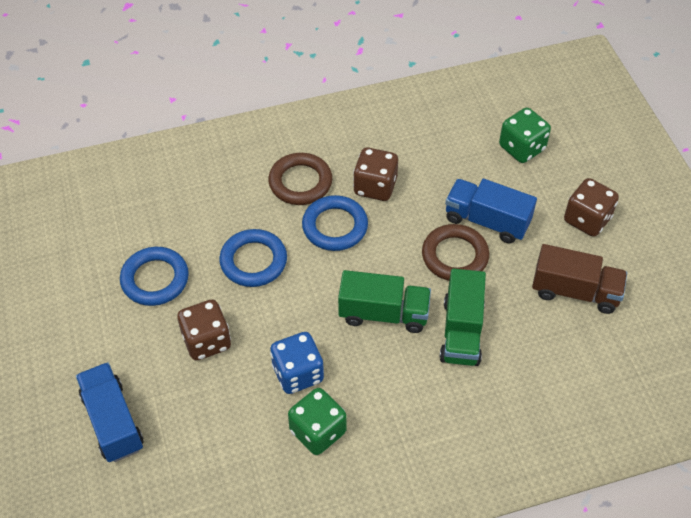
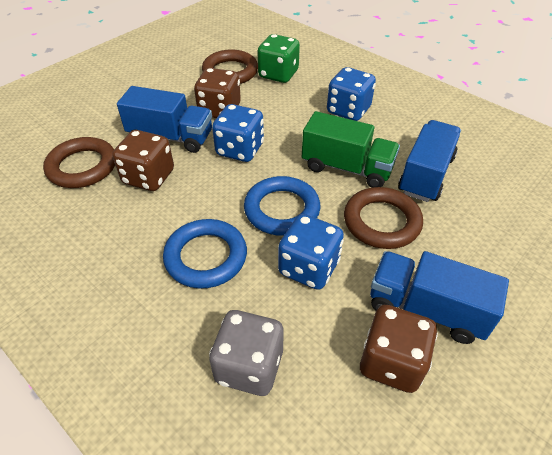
blue dice: [270,332,324,394] = 1 -> [212,104,264,162] [278,214,344,290] [327,67,376,121] = 3
blue ring: [120,247,189,306] [219,229,287,287] [302,195,368,251] = 3 -> [163,219,247,288] [244,176,320,236] = 2
blue truck: [76,362,144,462] [445,179,537,244] = 2 -> [117,86,212,153] [370,251,509,344] [398,120,461,202] = 3
brown ring: [268,153,332,205] [422,224,489,281] = 2 -> [43,137,115,188] [202,49,258,84] [344,187,423,249] = 3
brown truck: [532,244,627,314] = 1 -> none = 0
green dice: [288,388,347,455] [499,108,551,163] = 2 -> [257,34,300,83] = 1
green truck: [338,270,431,333] [440,268,486,366] = 2 -> [302,111,400,188] = 1
grey dice: none = 0 -> [209,310,284,396] = 1

